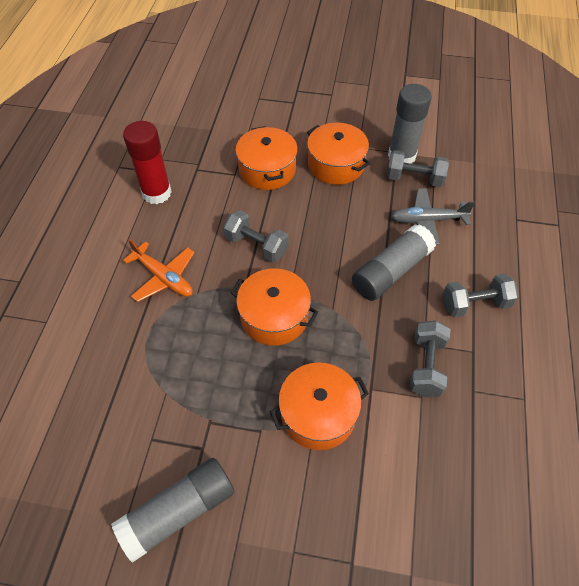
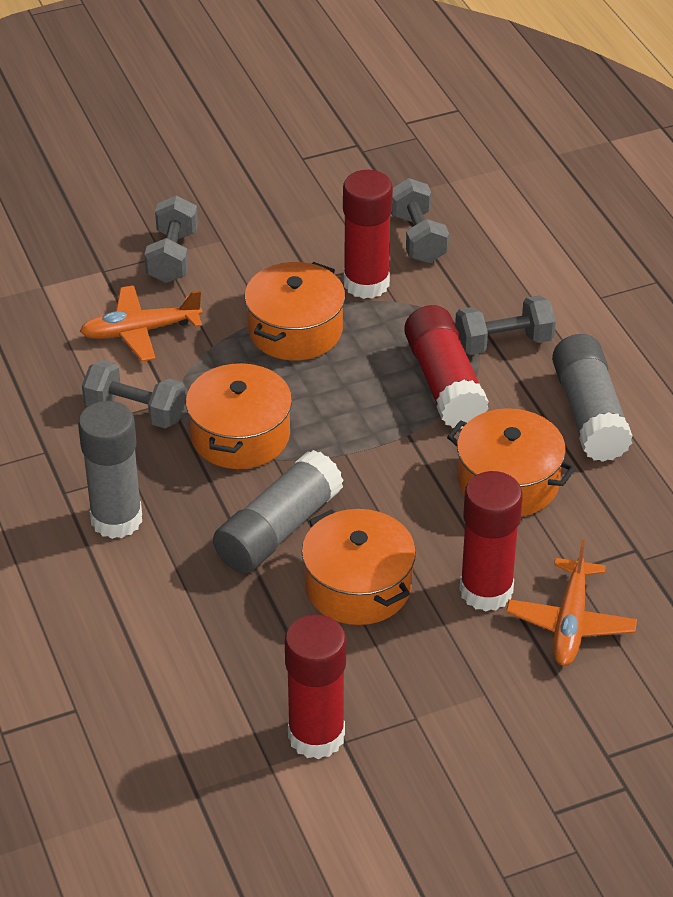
grey plane: [391,188,475,245] = 1 -> none = 0
orange plane: [123,239,195,302] = 1 -> [80,285,203,362] [506,540,637,666] = 2
red glue stick: [123,121,172,204] = 1 -> [285,614,346,759] [343,170,393,299] [404,305,489,429] [460,471,523,611] = 4

